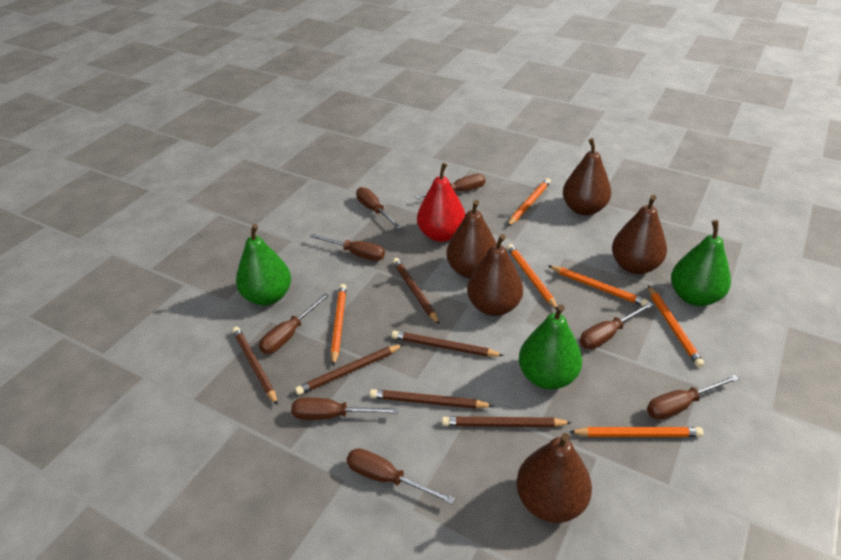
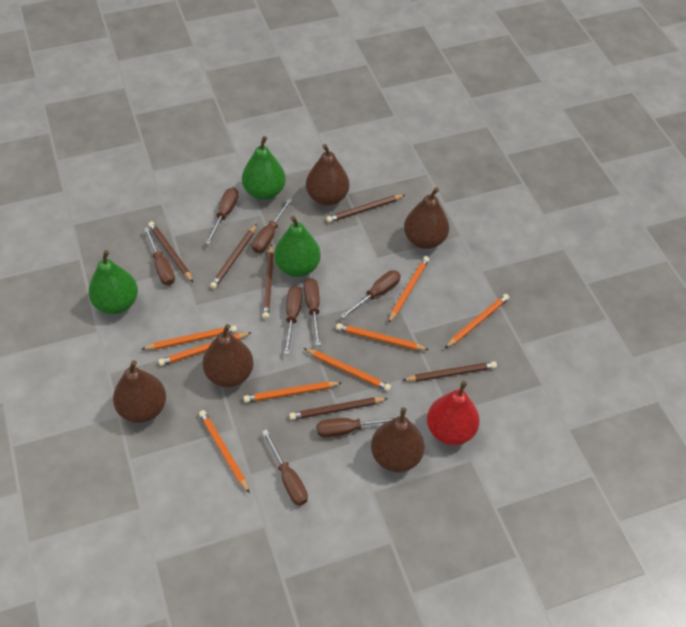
orange pencil: [331,284,347,366] [507,244,558,309] [508,178,551,226] [548,265,649,306] [570,427,703,437] [648,286,704,368] = 6 -> [142,325,237,350] [158,332,252,366] [199,410,250,494] [244,381,342,403] [303,348,391,391] [336,323,429,350] [388,256,430,323] [445,294,509,348] = 8

